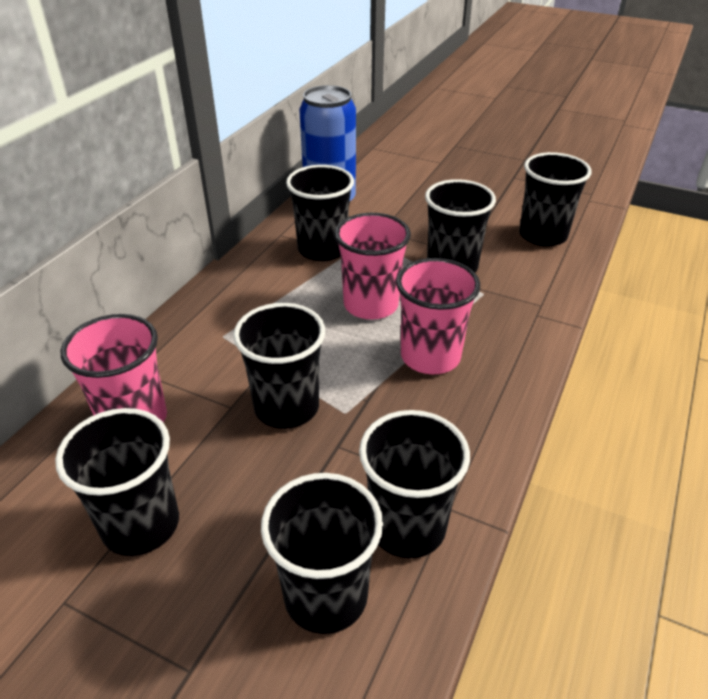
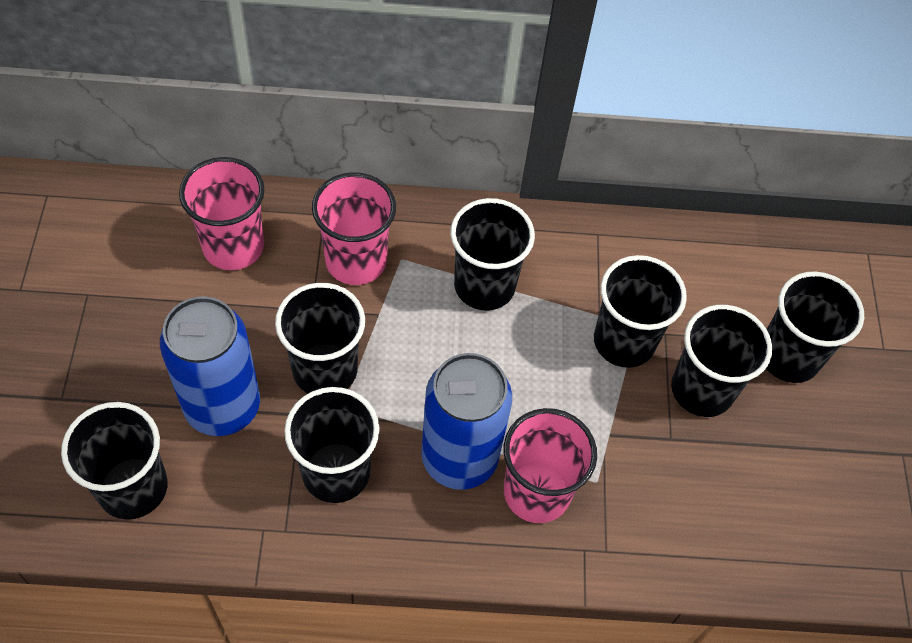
blue can: [299,85,356,204] = 1 -> [160,296,260,436] [421,353,512,490] = 2

